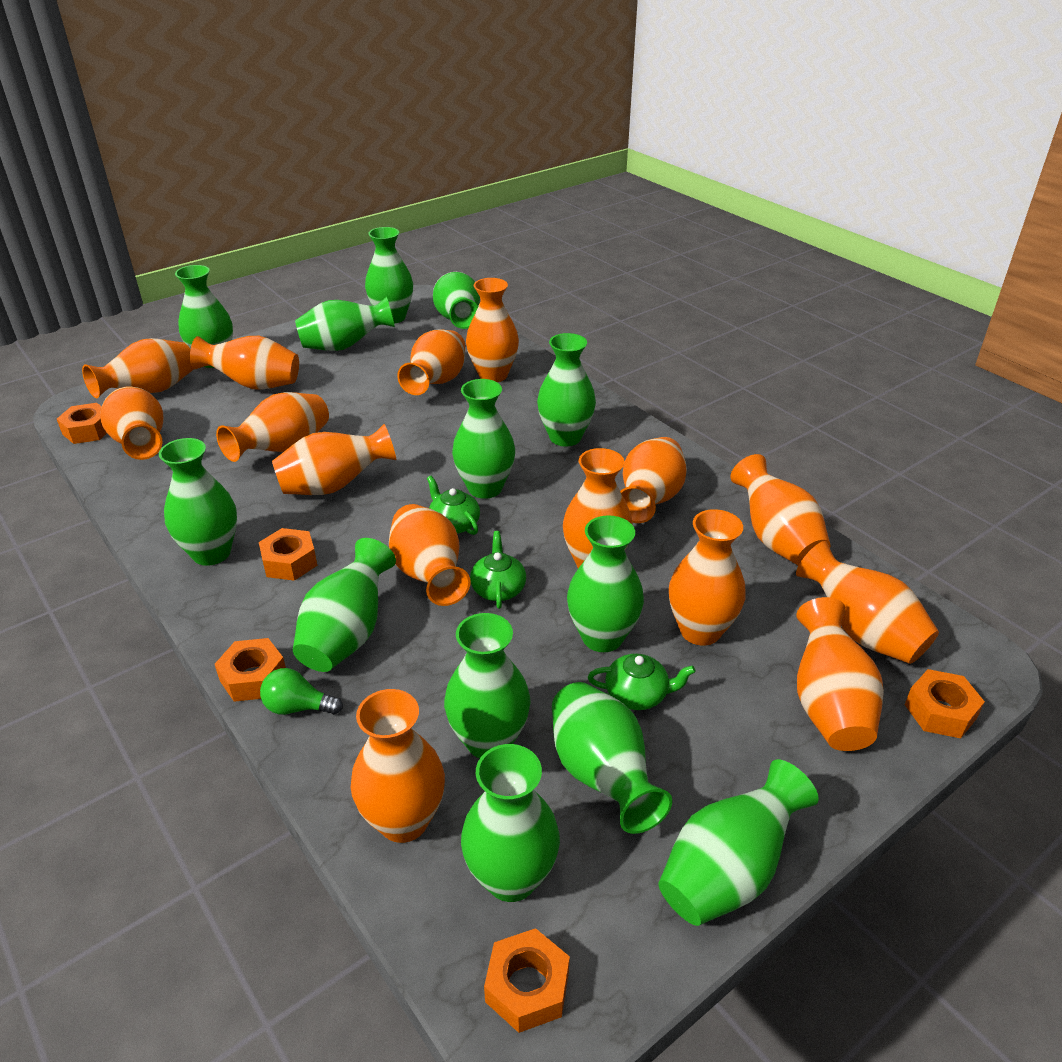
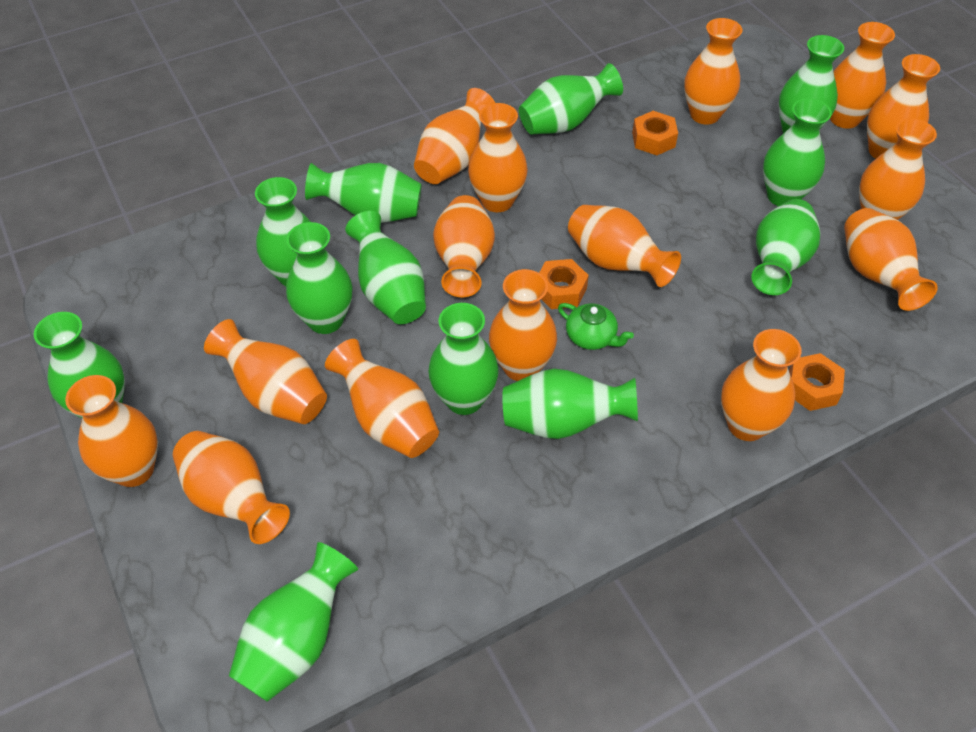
green light bulb: [260,668,343,715] = 1 -> none = 0
green teapot: [427,476,480,535] [470,531,526,609] [588,654,696,710] = 3 -> [558,303,634,350] = 1
green vase: [159,438,237,566] [175,265,233,368] [293,538,396,672] [295,297,395,351] [365,227,413,323] [433,272,480,329] [444,613,531,758] [452,379,515,499] [461,744,560,902] [537,333,596,446] [552,682,672,834] [567,515,644,652] [659,759,819,926] = 13 -> [34,312,125,418] [229,542,358,702] [255,177,311,286] [286,222,352,334] [305,163,422,223] [345,211,426,324] [428,303,499,415] [502,369,638,439] [519,63,623,134] [751,199,820,295] [763,98,832,206] [779,35,844,133] = 12
orange nut: [57,403,107,444] [215,638,286,702] [259,528,317,581] [484,928,570,1033] [905,669,985,738] = 5 -> [539,259,589,309] [632,111,678,155] [789,353,845,411] = 3

